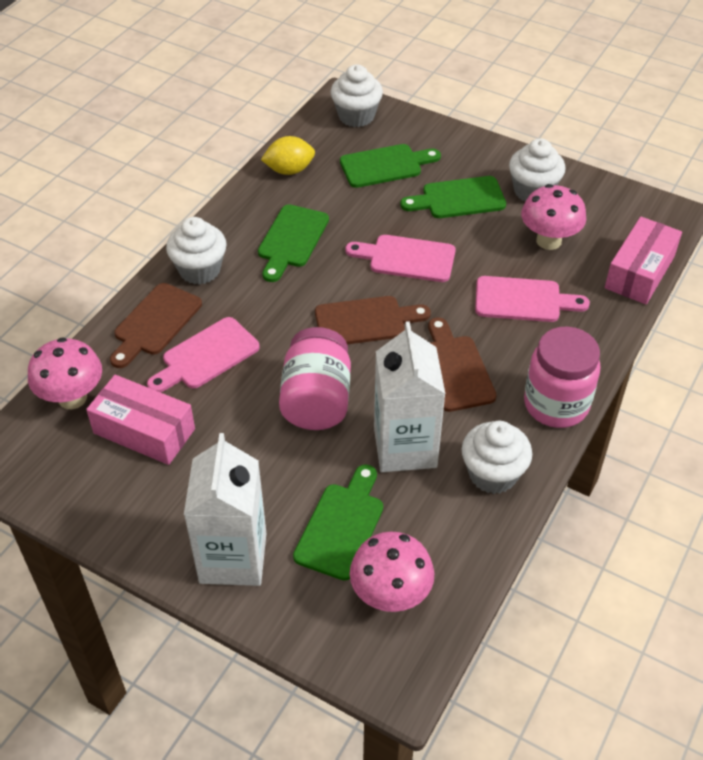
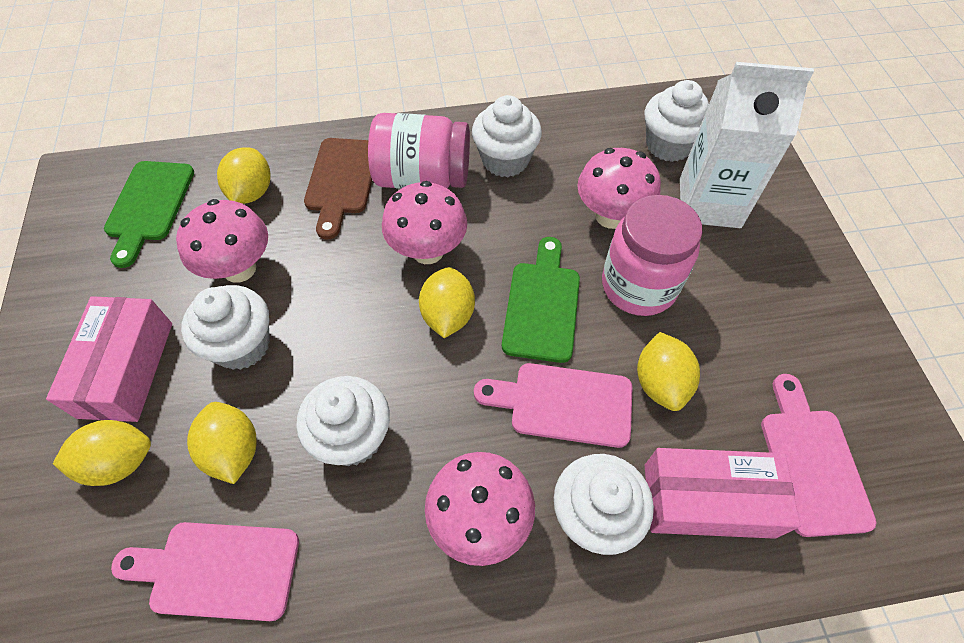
brown cutting board: [110,283,202,368] [315,296,431,344] [428,317,497,412] = 3 -> [304,138,372,240] = 1
green cutting board: [258,205,329,282] [293,464,383,580] [340,144,441,188] [400,176,506,218] = 4 -> [104,161,194,268] [502,237,580,363] = 2
pink mushroom: [28,337,102,409] [350,531,434,612] [521,184,586,250] = 3 -> [176,199,268,283] [382,181,467,264] [425,452,535,566] [577,148,661,229] = 4
white carton: [184,433,267,586] [374,321,445,472] = 2 -> [680,62,814,228] = 1
white cupcake: [166,217,227,285] [331,65,383,127] [462,421,532,494] [509,138,565,201] = 4 -> [181,285,270,370] [296,376,390,466] [472,95,542,177] [554,454,654,555] [645,80,709,162] = 5
yellow lemon: [261,136,315,175] = 1 -> [53,420,151,486] [187,402,257,484] [217,147,270,204] [419,267,475,338] [637,332,700,411] = 5

